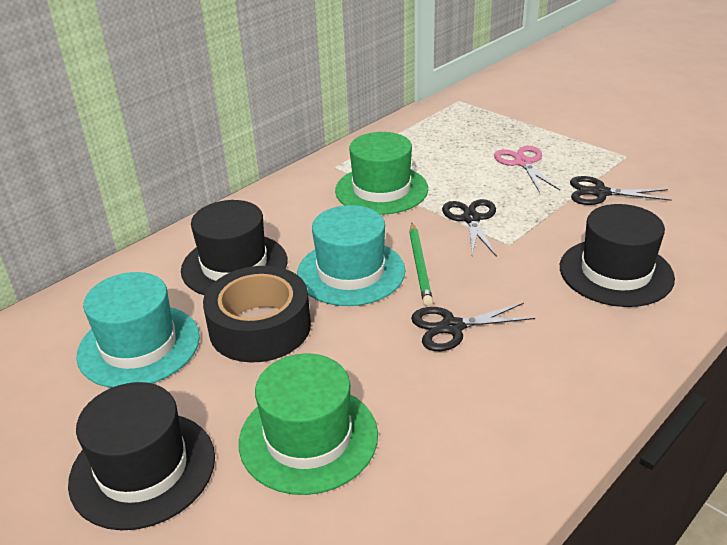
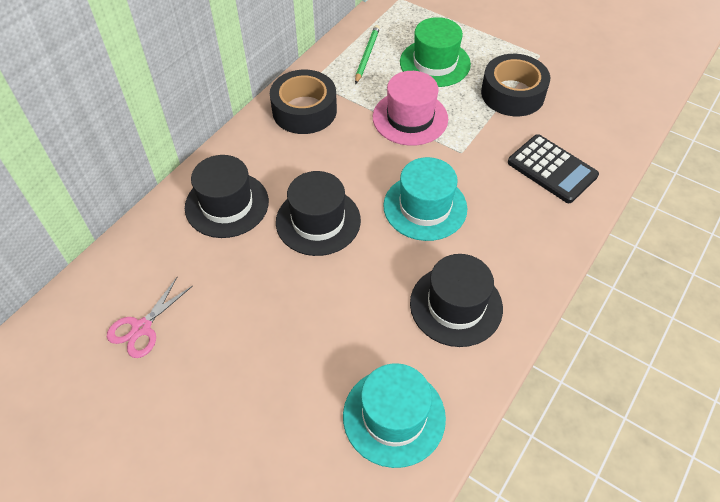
black calculator: none = 0 -> [508,134,599,203] = 1
black scissors: [411,303,535,351] [442,199,497,257] [570,176,671,205] = 3 -> none = 0
black tape: [203,266,311,363] = 1 -> [270,70,337,134] [481,54,550,116] = 2
green hat: [239,354,378,495] [335,132,428,215] = 2 -> [400,17,471,87] = 1
pink hat: none = 0 -> [373,71,448,146] = 1

